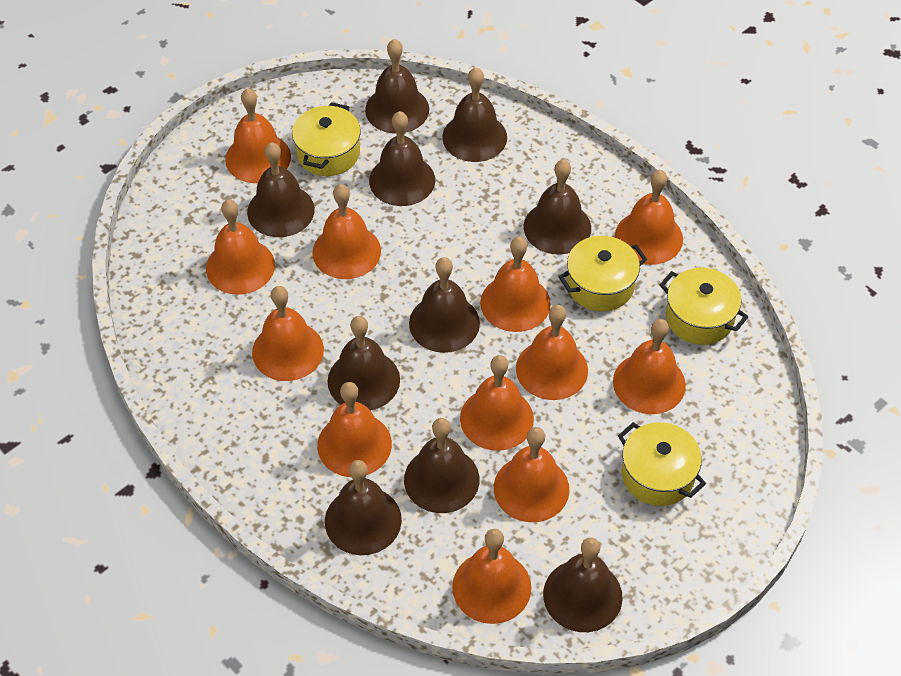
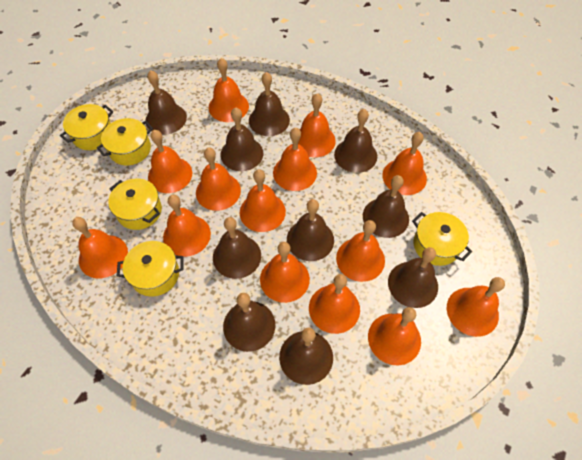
orange bell: [206,199,275,295] [225,88,291,183] [252,286,324,381] [312,184,381,279] [317,382,392,477] [452,529,532,624] [460,355,534,451] [480,237,551,332] [494,427,569,522] [516,305,588,400] [613,319,686,414] [615,170,683,265] = 12 -> [72,217,128,278] [148,130,192,193] [163,194,211,257] [196,147,241,211] [209,58,249,122] [240,169,286,232] [260,242,310,303] [273,128,317,191] [298,93,336,157] [309,274,360,334] [336,220,385,282] [368,307,421,366] [382,132,427,195] [447,277,505,337] = 14
yellow pot: [292,102,361,176] [558,236,647,312] [618,422,706,506] [660,268,748,345] = 4 -> [60,104,113,150] [97,118,153,165] [108,179,162,230] [117,241,184,296] [412,212,472,266] = 5

